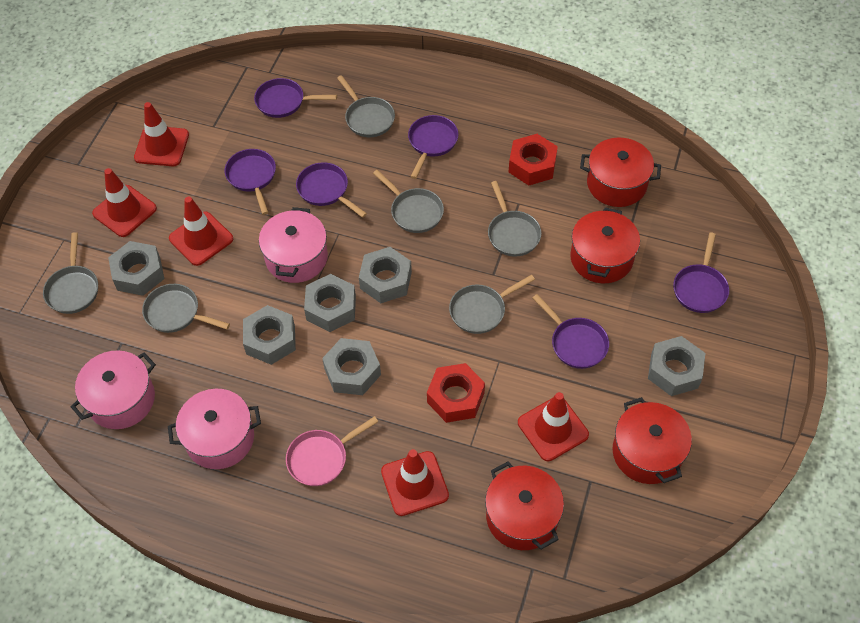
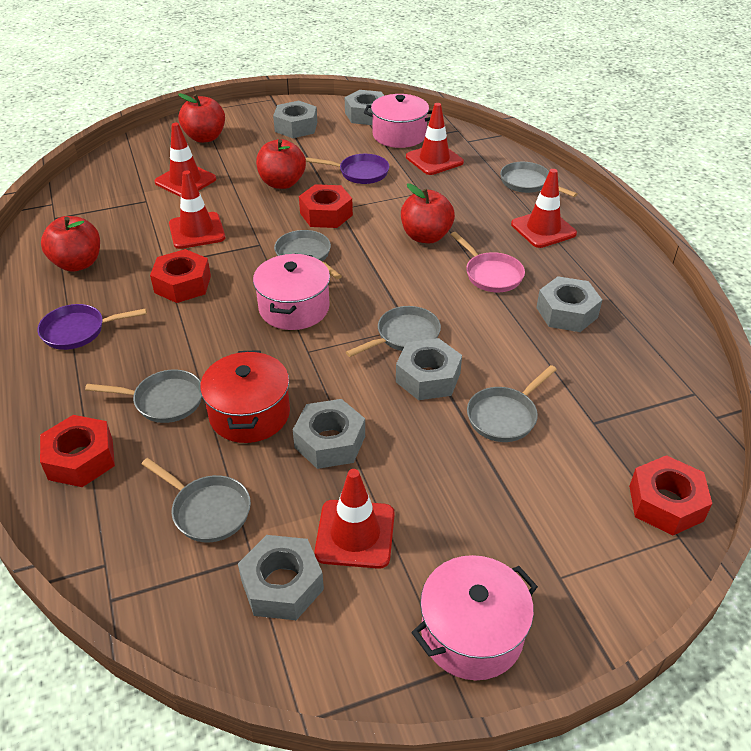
purple pan: [224,149,276,215] [254,78,337,118] [296,162,367,218] [408,115,458,179] [533,294,609,369] [673,232,729,313] = 6 -> [37,304,147,350] [306,154,389,184] = 2
red apple: none = 0 -> [41,216,100,272] [178,93,225,143] [256,139,306,189] [401,183,455,243] = 4
red nut: [427,363,485,423] [509,134,558,185] = 2 -> [40,415,115,487] [150,249,211,303] [299,184,353,228] [629,455,712,536] = 4
red pot: [485,462,564,550] [570,207,640,283] [580,138,661,207] [612,397,692,484] = 4 -> [200,350,290,443] = 1

